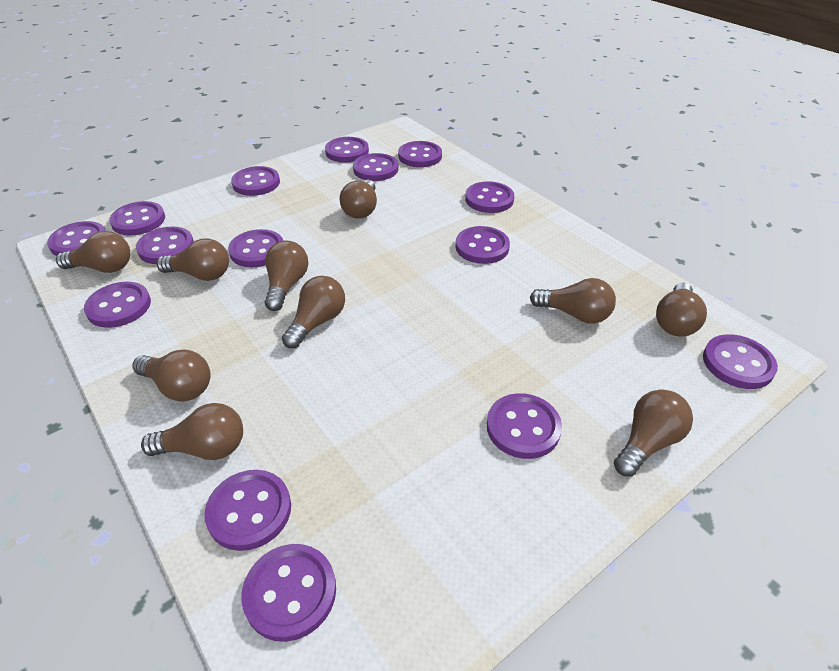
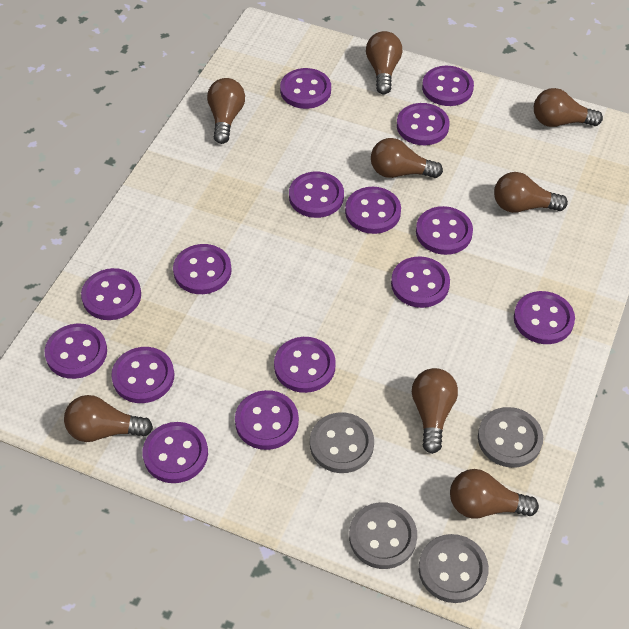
brown light bulb: [56,231,130,273] [132,349,210,401] [141,403,243,460] [157,238,229,281] [265,241,309,311] [282,276,345,348] [340,180,377,219] [530,278,616,324] [614,389,693,477] [656,283,707,337] = 10 -> [64,395,153,442] [207,78,245,144] [366,31,402,94] [371,138,443,178] [412,368,458,454] [450,469,539,518] [494,172,568,213] [534,88,603,127] = 8
grey button: none = 0 -> [310,412,374,473] [349,502,417,569] [419,534,489,603] [478,407,543,468] = 4

